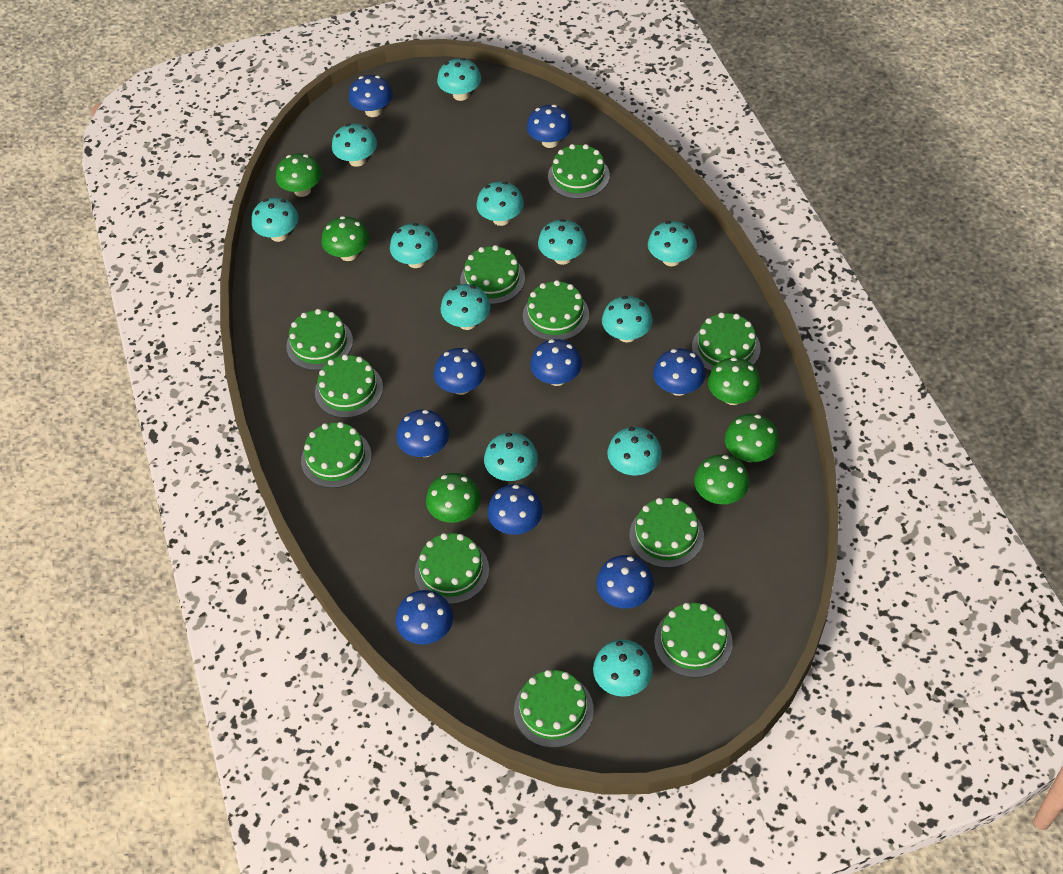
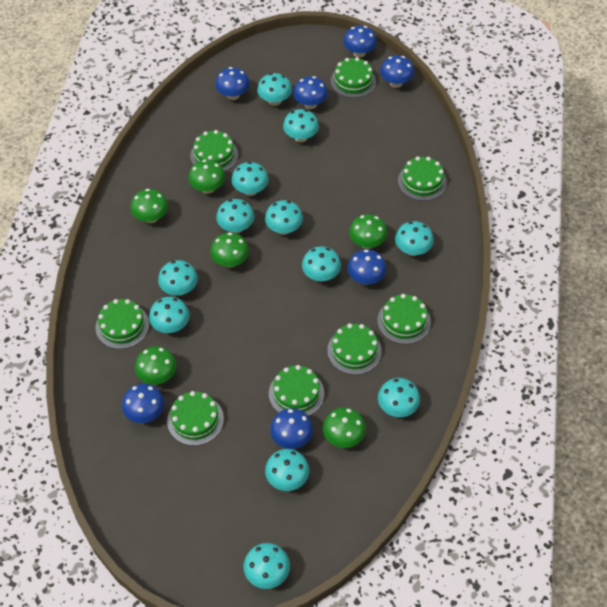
blue mushroom: [349,75,393,117] [396,410,449,457] [396,590,453,645] [434,348,485,395] [487,484,543,535] [527,105,572,148] [530,339,582,386] [596,555,654,608] [653,348,706,396] = 9 -> [122,383,165,423] [215,67,250,100] [270,408,313,449] [293,76,328,109] [343,26,377,58] [347,250,387,285] [380,55,414,88] = 7
green cake: [286,309,353,370] [301,422,372,488] [315,354,383,418] [415,533,489,604] [460,245,525,304] [514,670,594,748] [523,280,589,341] [548,144,610,199] [629,498,704,568] [654,603,733,678] [692,312,761,371] = 11 -> [95,299,149,349] [167,391,224,446] [190,130,238,172] [269,365,324,416] [327,323,382,375] [331,57,376,98] [377,294,431,344] [398,156,447,201] = 8

